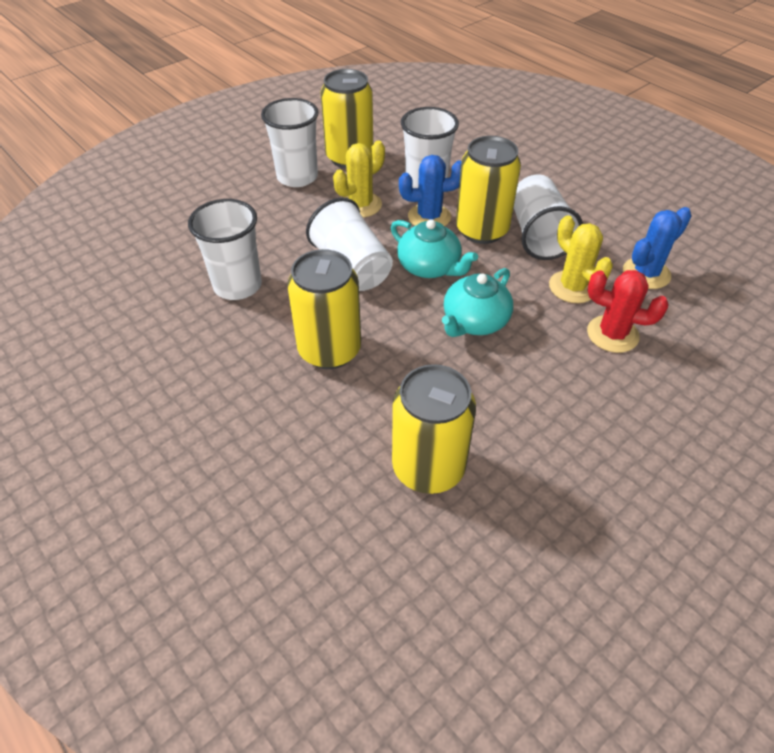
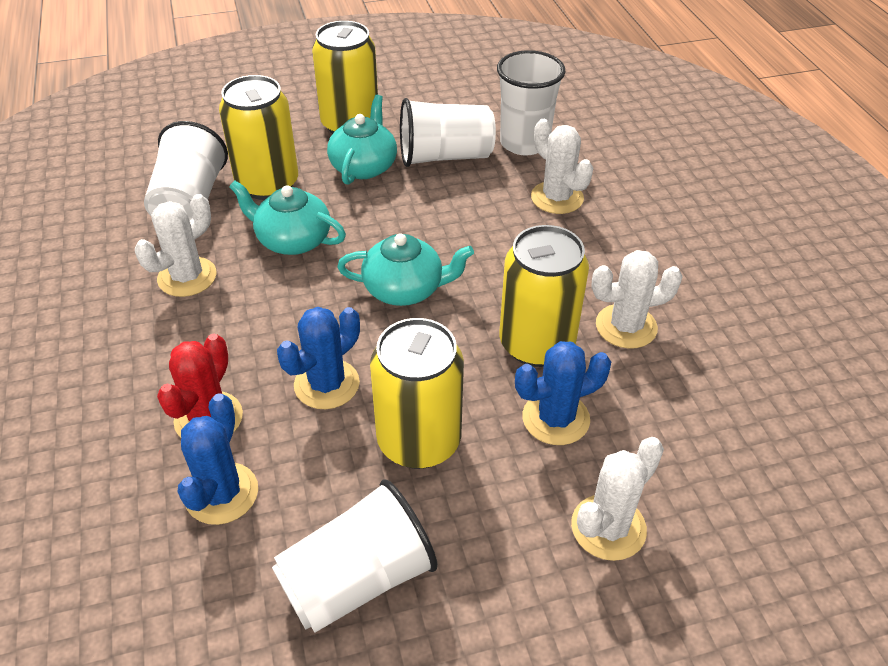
blue cactus: [399,155,462,226] [623,207,691,289] = 2 -> [178,393,258,525] [277,307,360,409] [515,341,611,445] = 3
turquoise teapot: [391,219,478,278] [442,268,513,337] = 2 -> [229,180,346,255] [327,95,397,185] [337,233,474,306] = 3
white cactus: none = 0 -> [135,194,217,297] [531,119,593,214] [571,437,664,561] [591,250,683,349] = 4
white cup: [188,199,262,300] [261,98,319,187] [306,197,393,291] [401,107,459,188] [514,174,583,260] = 5 -> [144,121,228,220] [272,479,438,632] [400,98,496,167] [497,50,565,155] = 4
yellow cactus: [333,141,385,217] [549,215,613,303] = 2 -> none = 0

